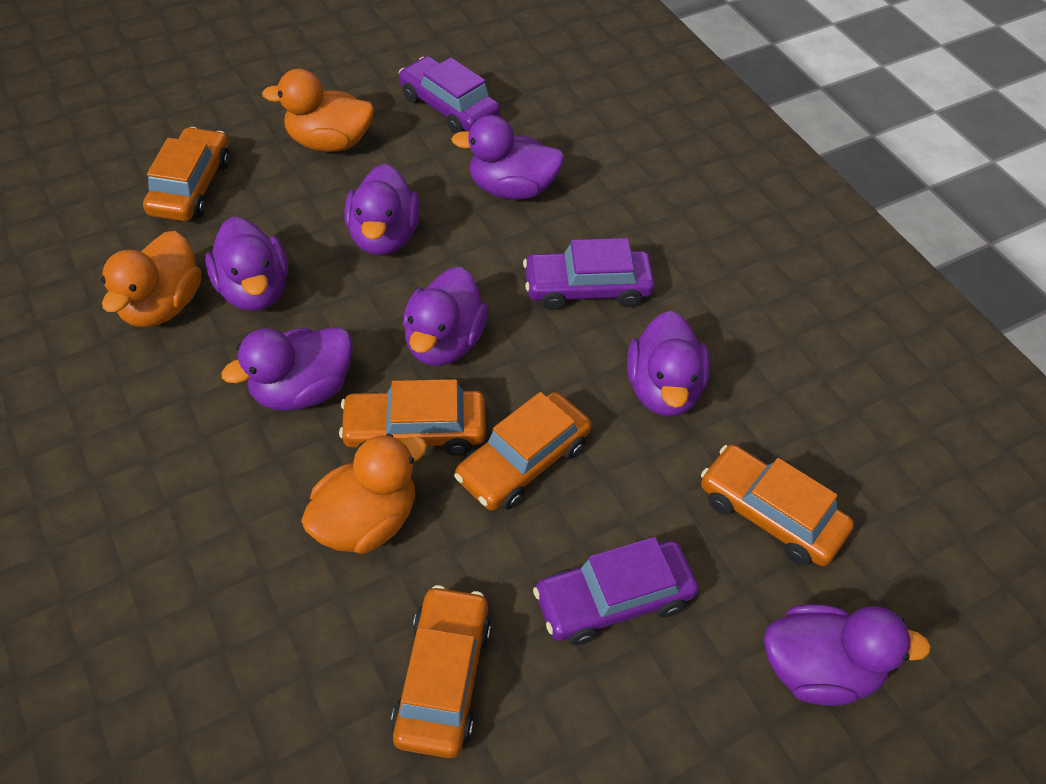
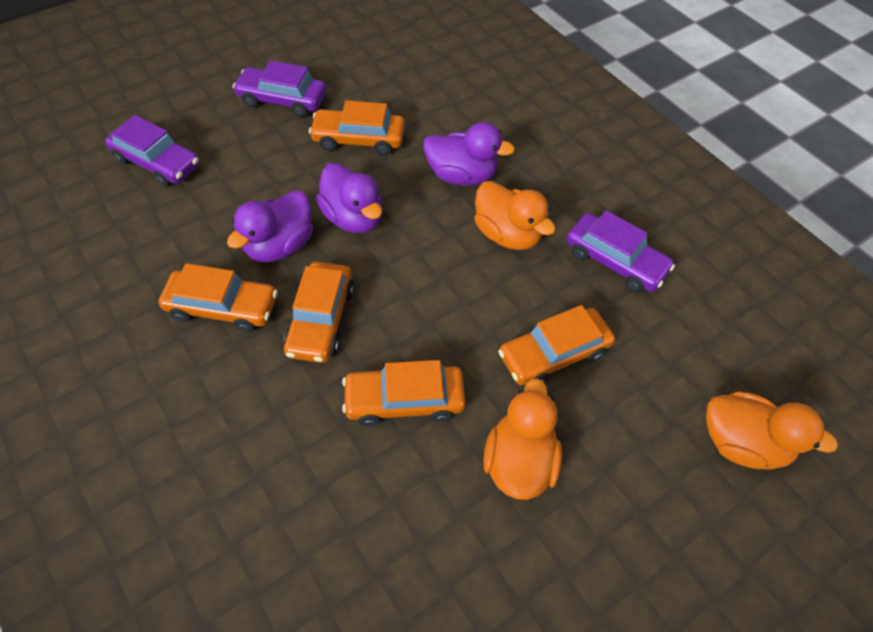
purple duck: [205,216,288,311] [221,327,353,411] [344,164,420,255] [403,267,488,366] [451,115,565,199] [627,311,710,417] [764,604,931,706] = 7 -> [227,190,313,262] [316,163,383,233] [424,122,515,186] = 3

